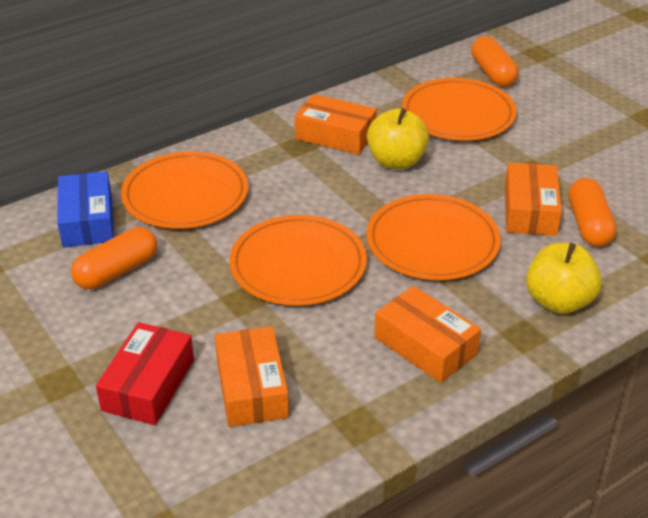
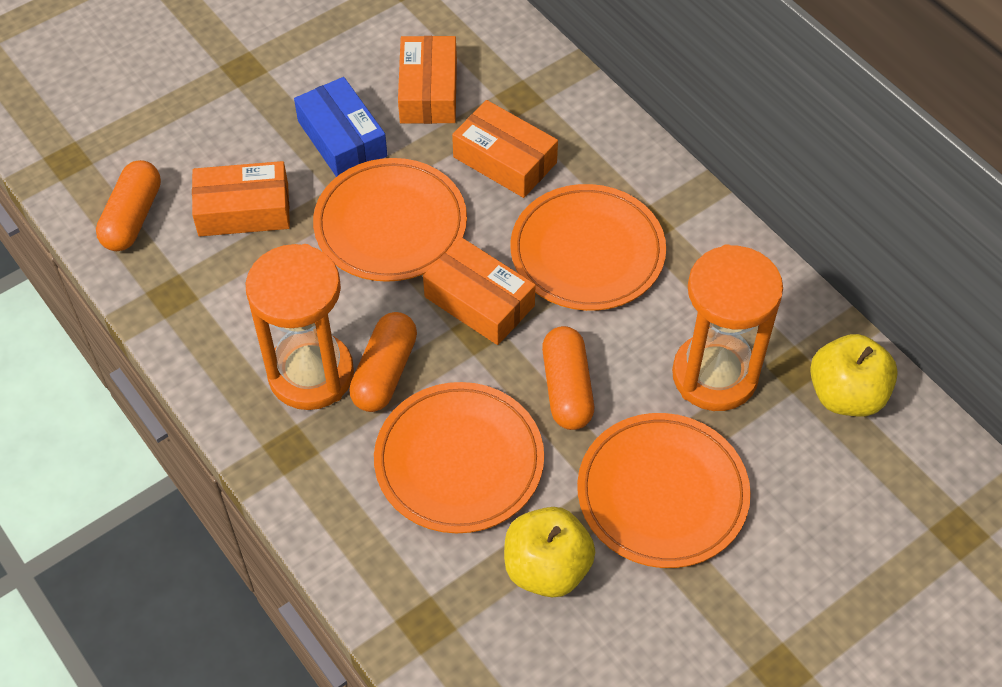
orange hourglass: none = 0 -> [246,244,354,410] [672,244,783,411] = 2
red box: [96,322,194,425] = 1 -> none = 0

